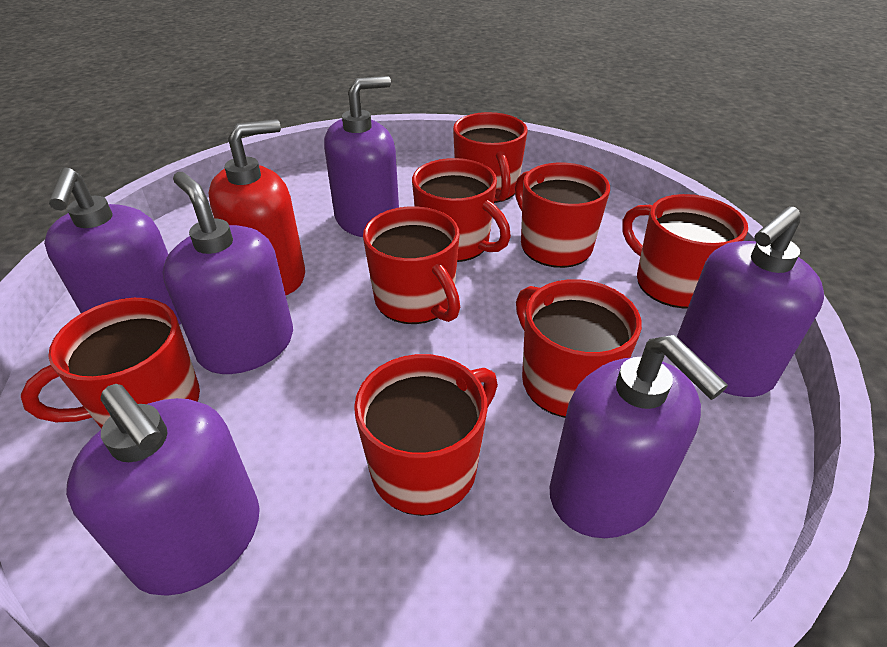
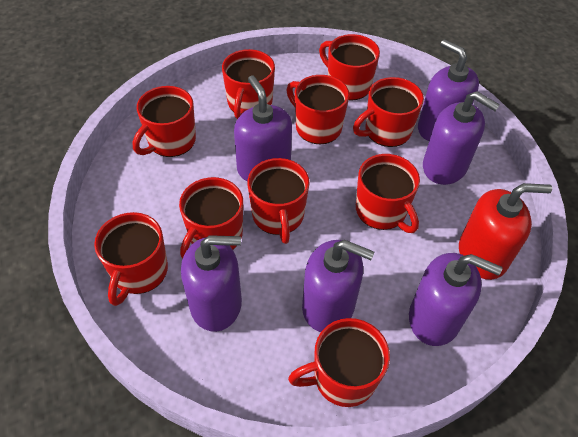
red mug: [21,298,200,429] [354,354,498,516] [363,206,460,324] [412,158,511,262] [453,112,527,203] [515,163,610,268] [516,279,642,418] [622,194,748,308] = 8 -> [94,212,168,306] [133,86,196,157] [179,177,243,258] [222,49,275,119] [247,158,310,244] [286,75,349,144] [288,318,390,407] [319,34,380,101] [353,77,424,147] [356,154,420,233] = 10

